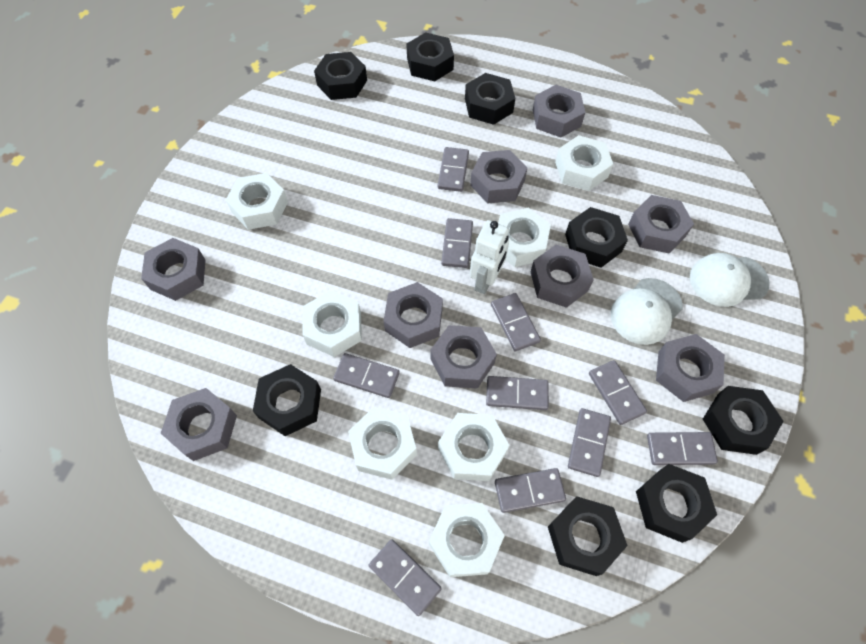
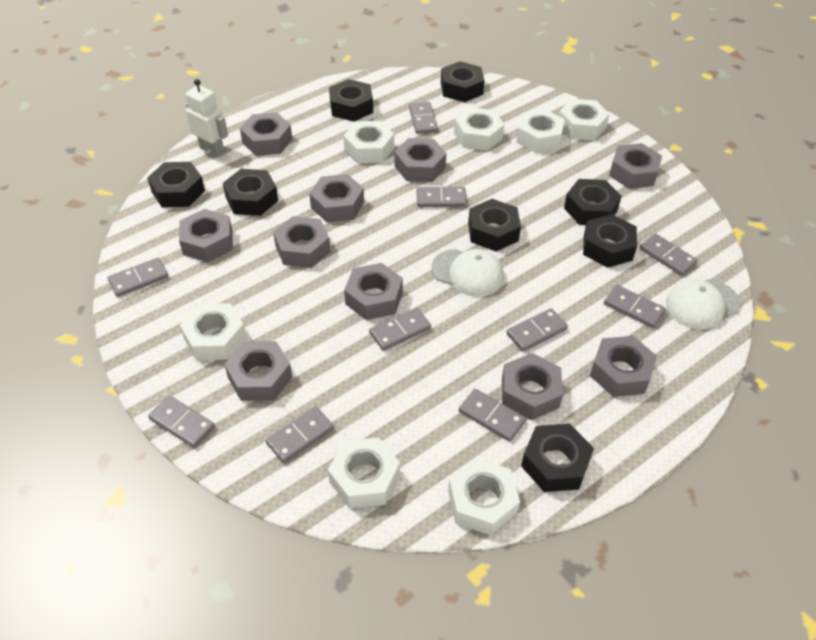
grey nut: [141,238,206,301] [161,388,237,461] [384,282,443,348] [430,325,497,389] [470,150,528,204] [531,245,594,308] [533,85,585,138] [628,195,694,253] [656,334,725,402] = 9 -> [179,209,233,262] [224,341,292,401] [240,113,292,156] [273,216,331,268] [309,174,364,222] [344,263,403,320] [395,138,446,182] [502,353,563,420] [590,336,657,397] [609,143,662,189] = 10

